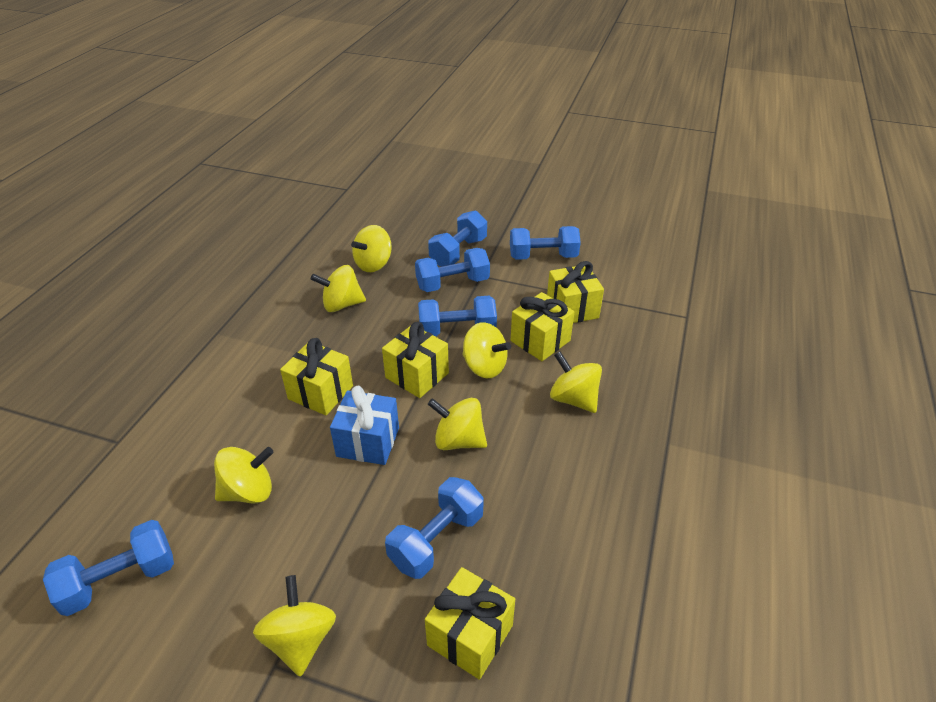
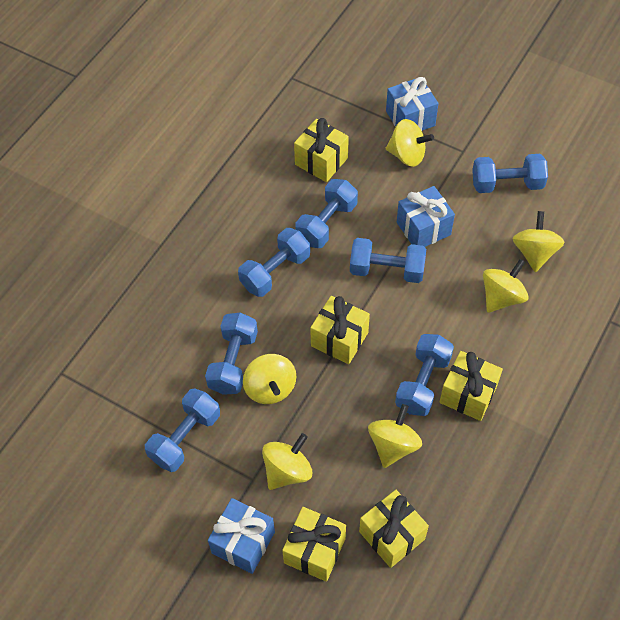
blue dumbbell: [43,520,174,616] [385,477,484,579] [415,248,490,292] [418,296,497,336] [428,210,487,267] [510,226,581,260] = 6 -> [145,388,220,472] [205,312,258,395] [238,228,310,297] [295,179,358,248] [350,238,426,283] [395,334,454,416] [472,154,548,193] = 7
blue gift: [330,386,399,465] = 1 -> [208,498,275,574] [386,77,438,131] [397,186,455,247] = 3
yellow spinning top: [214,447,274,503] [253,575,336,677] [311,265,366,312] [351,225,392,272] [428,398,487,450] [462,322,511,378] [550,351,602,413] = 7 -> [243,354,296,404] [262,433,313,490] [368,404,422,468] [386,119,434,167] [483,259,529,313] [513,211,565,272] = 6

